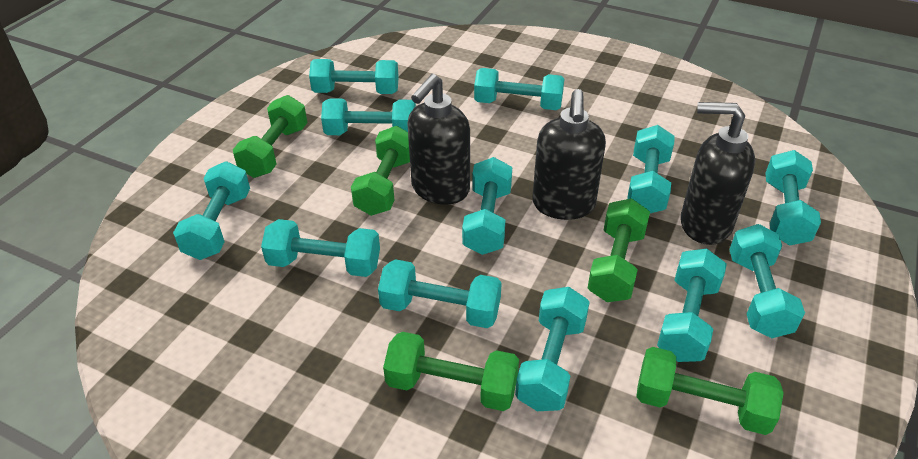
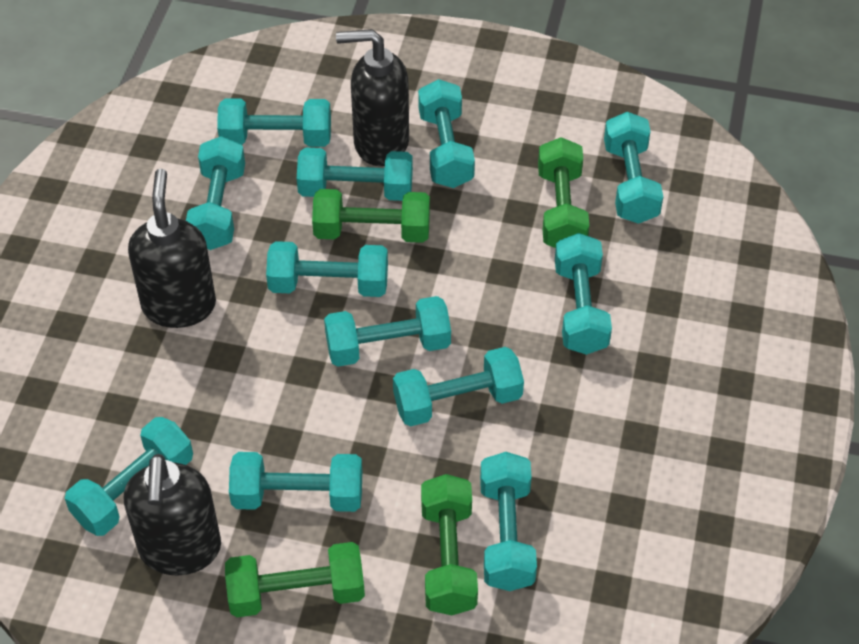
green dumbbell: [233,95,308,178] [351,126,410,216] [383,332,519,411] [588,198,650,302] [636,347,784,435] = 5 -> [225,542,365,617] [312,189,430,243] [421,474,478,615] [538,137,589,248] = 4

